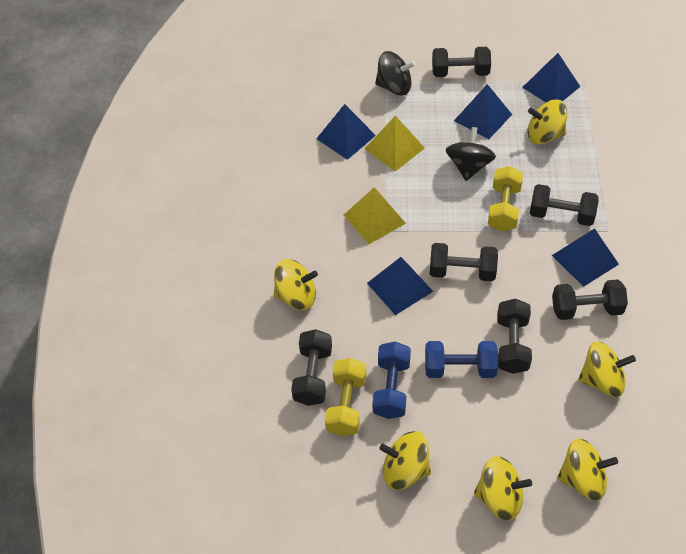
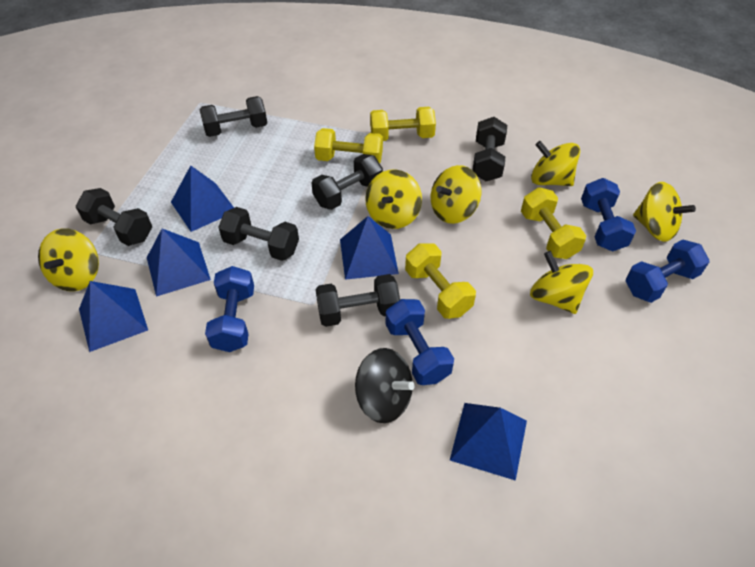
black spinning top: [375,51,416,96] [445,127,496,181] = 2 -> [355,348,415,423] = 1
blue dumbbell: [373,341,411,419] [425,341,498,378] = 2 -> [205,266,254,352] [386,299,454,385] [581,178,636,252] [626,239,709,303] = 4
yellow dumbbell: [325,358,366,436] [488,166,523,232] = 2 -> [314,128,383,163] [370,107,436,141] [405,243,476,319] [521,187,586,259] = 4
yellow pyramid: [344,187,406,244] [365,115,425,172] = 2 -> none = 0

